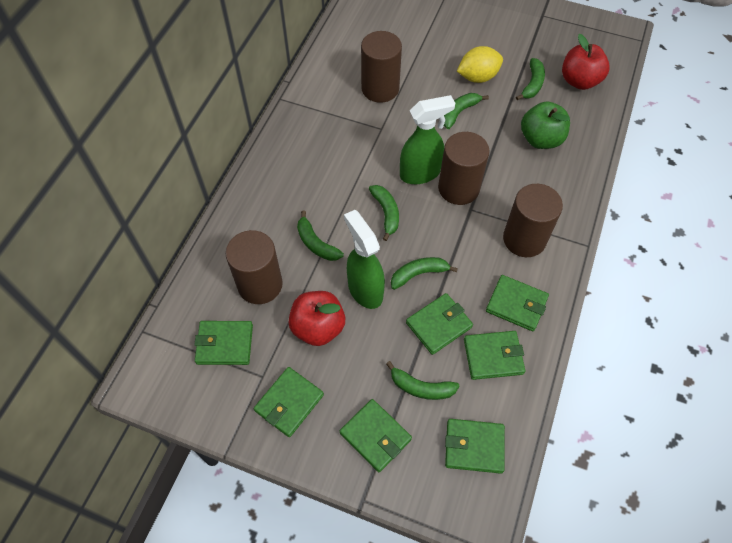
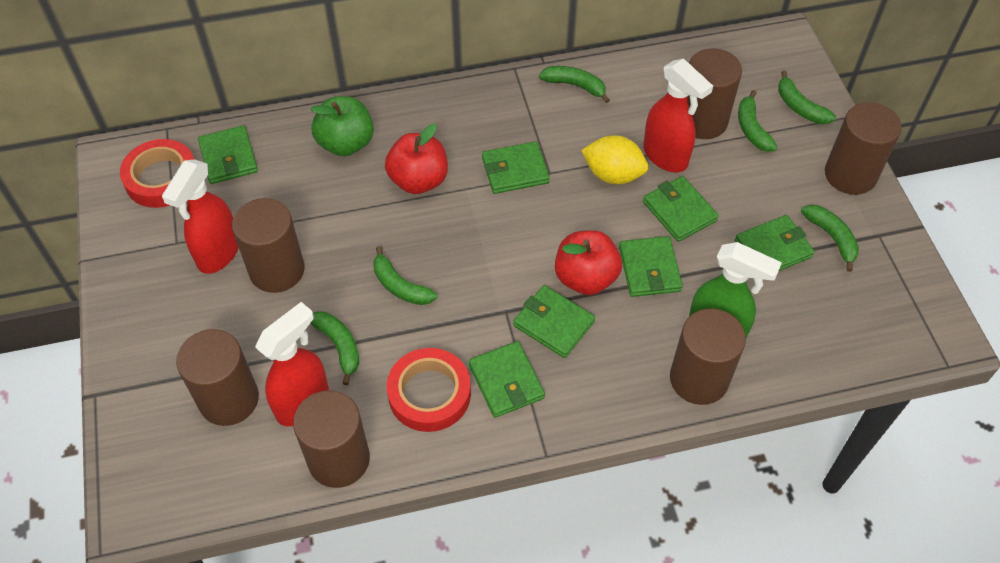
brown cylinder: [226,230,283,304] [361,31,402,103] [438,132,490,205] [503,184,563,257] = 4 -> [176,329,259,426] [232,198,305,293] [293,390,370,488] [670,308,746,405] [687,49,742,139] [825,102,902,195] = 6
green spray bottle: [344,210,385,309] [400,95,455,184] = 2 -> [689,242,782,338] = 1
red spray bottle: none = 0 -> [162,159,239,274] [255,302,329,426] [643,58,713,173] = 3
red tape: none = 0 -> [120,139,194,208] [387,348,471,432] = 2

